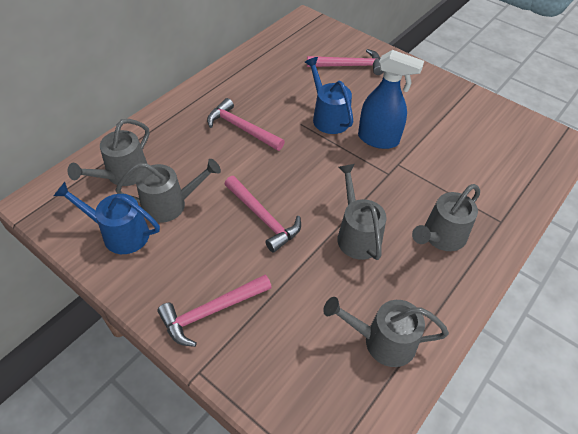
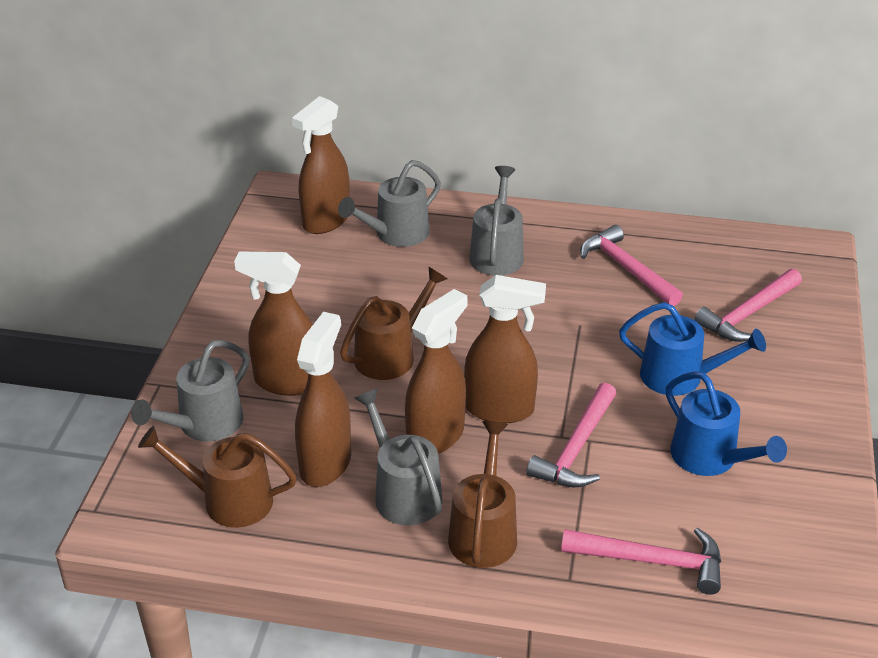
blue spray bottle: [358,50,424,149] = 1 -> none = 0
brown spray bottle: none = 0 -> [234,251,313,396] [292,96,350,234] [295,312,351,487] [405,289,468,454] [464,275,546,423] = 5
brown watering can: none = 0 -> [138,426,297,528] [340,267,447,380] [448,421,517,568] = 3
grey watering can: [68,119,150,186] [115,159,221,223] [323,297,449,367] [337,164,386,260] [412,184,480,251] = 5 -> [131,340,249,442] [338,160,441,247] [354,389,442,525] [469,166,524,276] = 4

